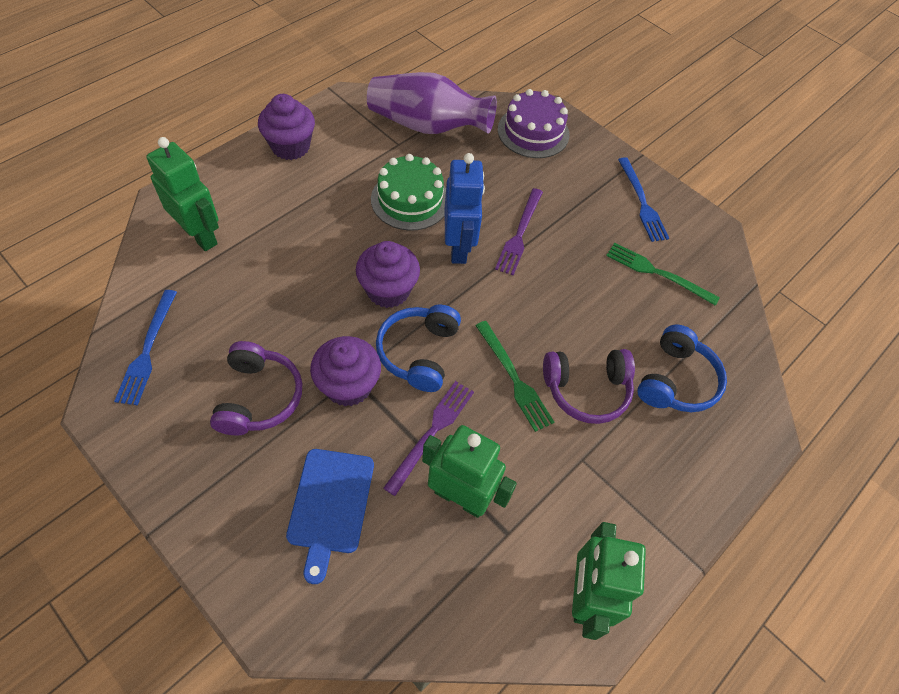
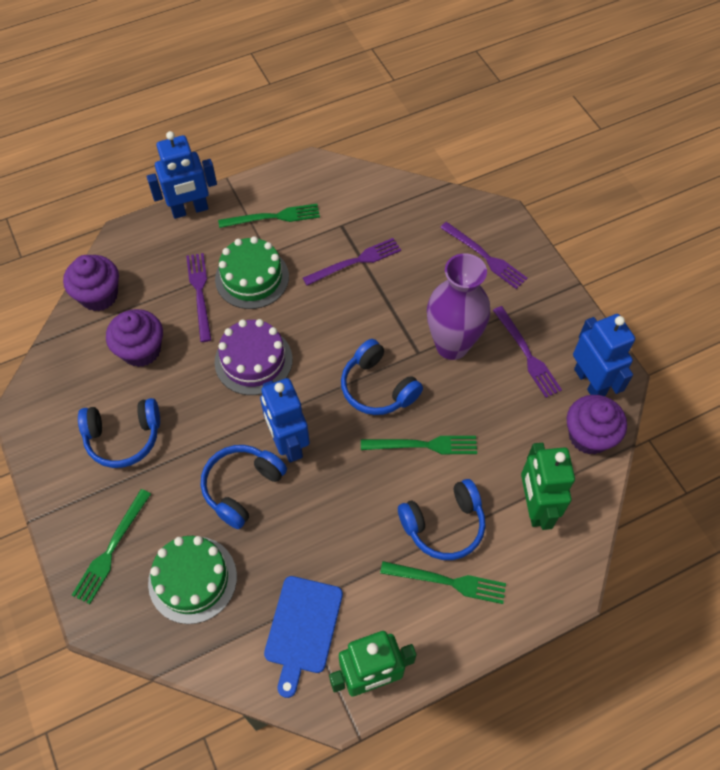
blue fork: [114,290,177,405] [618,157,669,242] = 2 -> none = 0
blue headphones: [376,305,461,392] [637,325,727,412] = 2 -> [78,398,160,468] [201,445,287,529] [341,339,423,415] [398,479,485,560] = 4
blue robot: [444,153,485,264] = 1 -> [147,131,217,219] [260,378,310,462] [573,314,635,396] = 3
green cake: [371,154,446,231] = 1 -> [148,536,237,624] [215,236,289,309] = 2
green fork: [475,321,554,432] [606,242,720,306] = 2 -> [72,489,151,604] [218,204,320,228] [361,436,477,454] [380,561,506,604] = 4
green robot: [146,137,219,251] [422,425,517,518] [572,522,646,640] = 3 -> [329,631,416,696] [521,443,575,530] = 2
purple fork: [383,381,474,496] [495,188,543,276] = 2 -> [186,253,212,342] [303,238,401,286] [440,222,528,289] [493,306,562,398] = 4
purple headphones: [210,341,302,435] [543,349,635,424] = 2 -> none = 0

